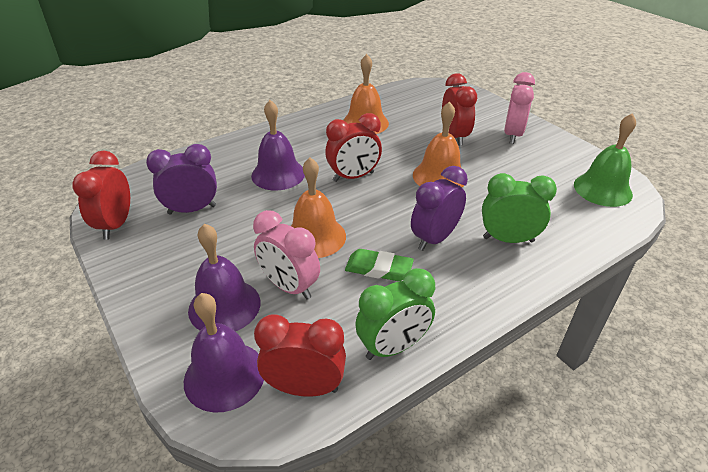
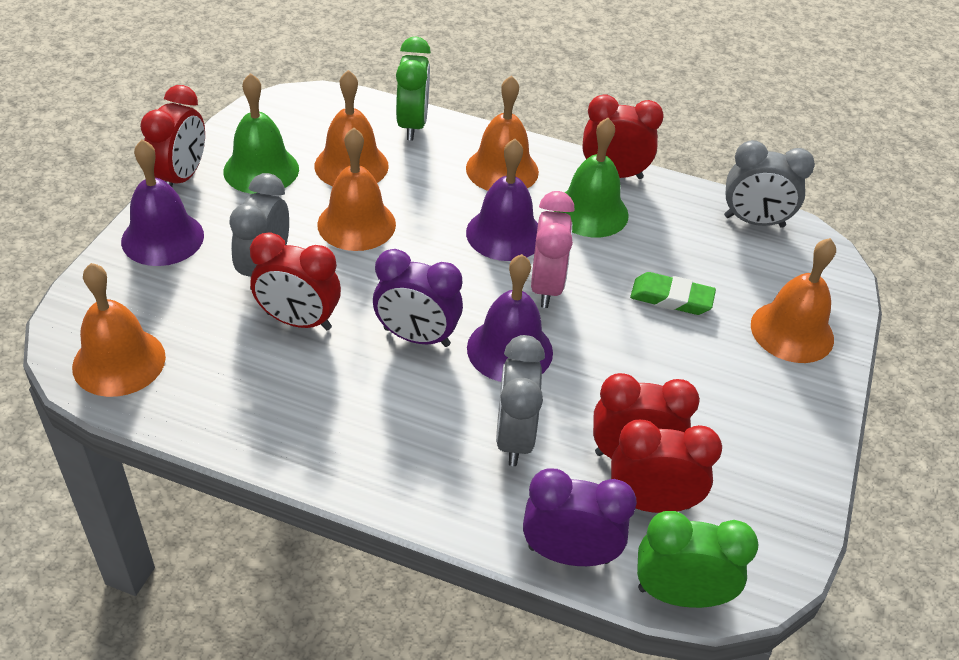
green bell: [574,113,636,207] = 1 -> [223,73,299,194] [554,118,629,238] = 2
grey clock: none = 0 -> [229,173,289,290] [496,335,545,466] [724,140,815,228] = 3
orange bell: [291,157,346,258] [343,54,389,134] [413,101,464,187] = 3 -> [72,263,166,397] [315,70,389,186] [317,127,396,251] [466,75,539,191] [751,238,836,363] = 5
pink clock: [253,210,320,300] [504,72,535,144] = 2 -> [531,191,575,308] = 1
red clock: [72,151,130,240] [254,314,346,397] [325,113,382,182] [442,73,477,146] = 4 -> [140,85,205,187] [250,232,341,330] [582,95,664,179] [593,373,700,459] [611,419,722,513] = 5

